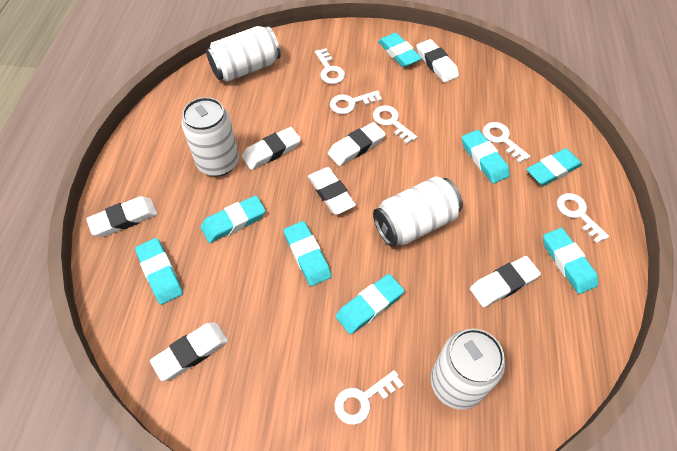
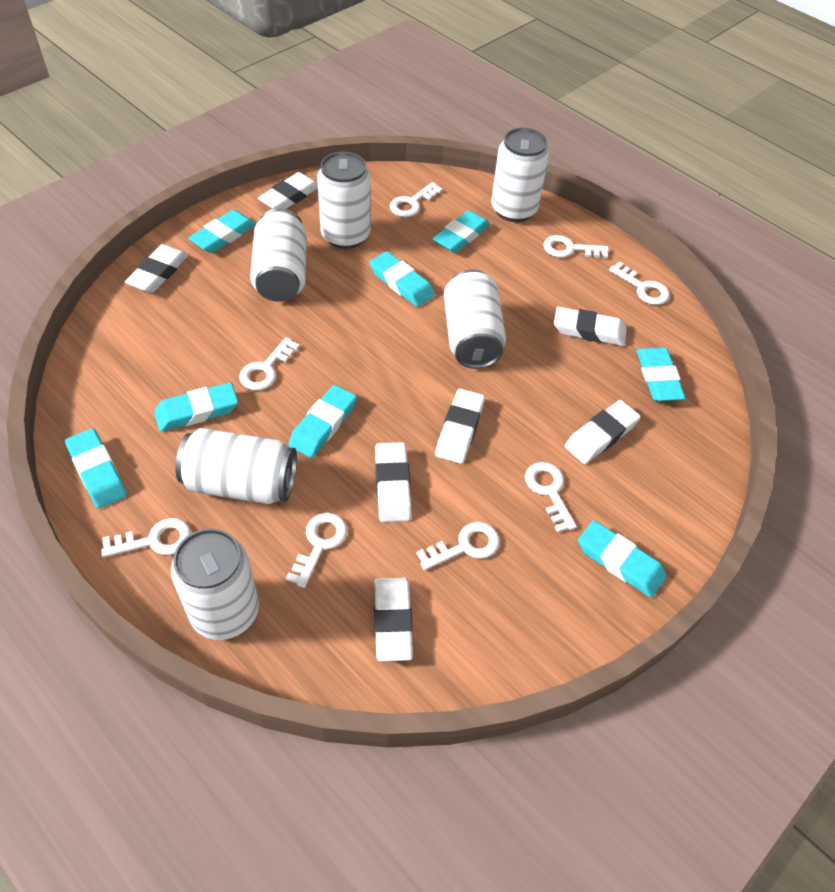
white can: [181,97,239,176] [206,26,281,82] [373,176,463,246] [431,329,505,410] = 4 -> [171,528,259,640] [175,428,297,504] [250,208,307,302] [317,151,371,249] [444,270,506,369] [491,127,549,222] = 6
white key: [315,48,345,84] [330,90,382,114] [334,370,404,425] [373,105,417,144] [483,122,530,163] [557,193,609,243] = 6 -> [101,518,191,557] [239,337,300,390] [286,513,347,588] [390,182,443,217] [416,522,500,570] [525,462,577,532] [543,235,609,259] [609,261,670,305] = 8

